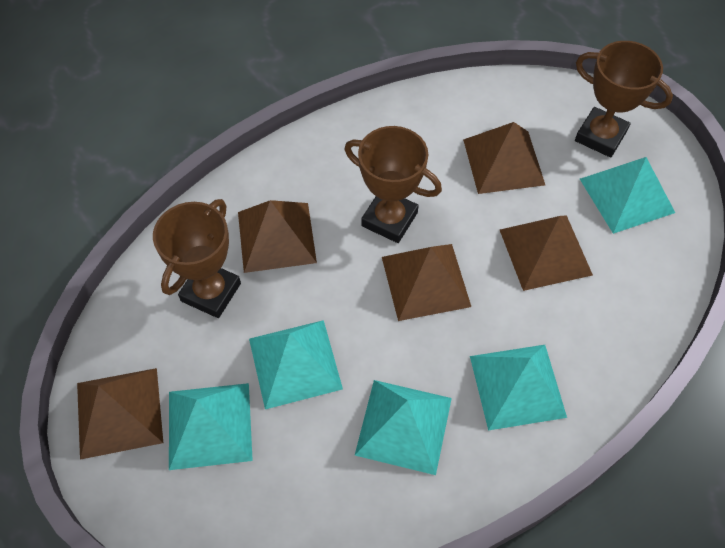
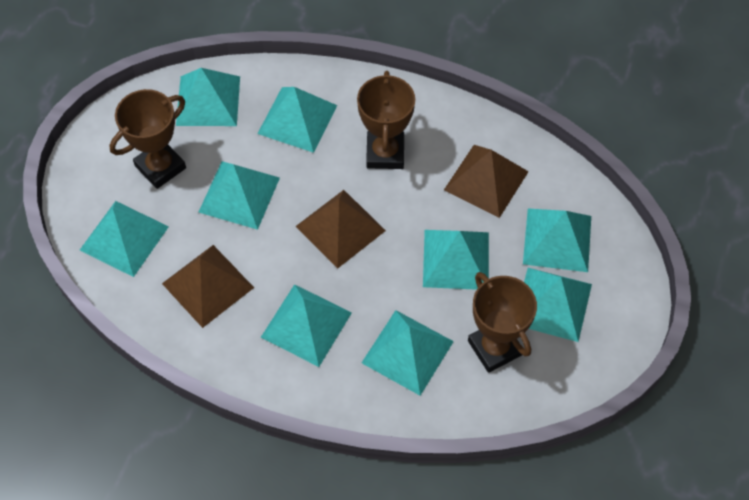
brown pyramid: [77,368,163,460] [238,200,317,273] [382,244,471,321] [463,122,545,194] [500,215,593,291] = 5 -> [162,245,254,328] [296,190,386,269] [444,145,529,218] = 3
turquoise pyramid: [169,383,253,470] [249,320,343,409] [355,380,452,475] [470,345,567,431] [580,157,675,234] = 5 -> [80,201,169,277] [176,68,240,126] [198,161,280,230] [257,87,337,153] [261,284,352,367] [362,310,454,396] [423,230,489,290] [523,209,591,272] [524,268,592,342] = 9

